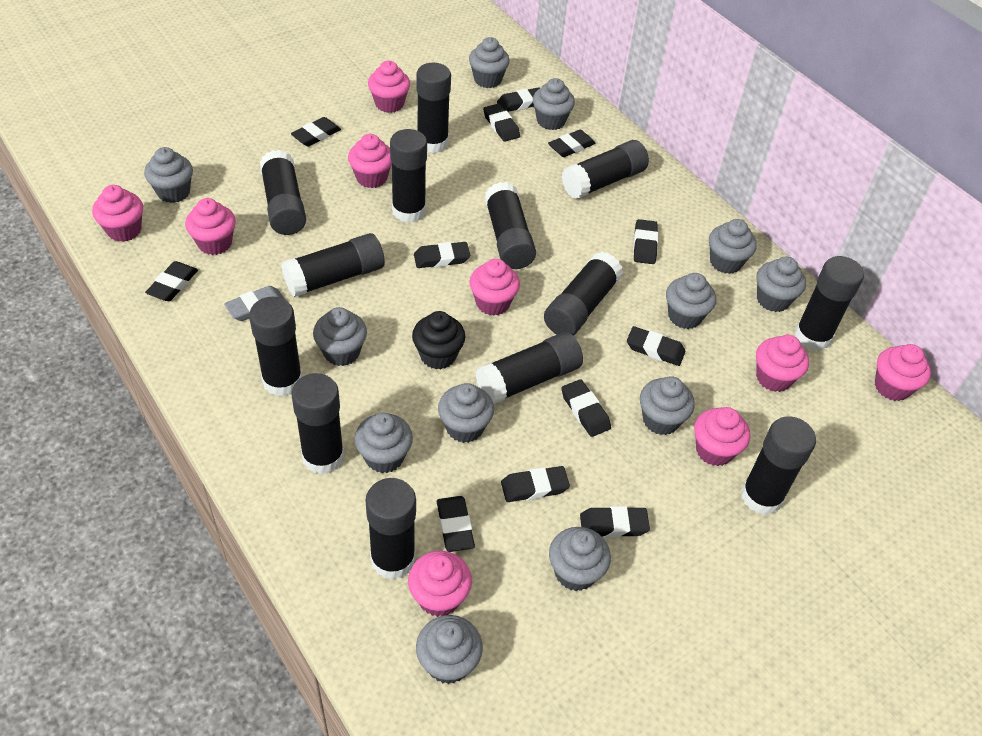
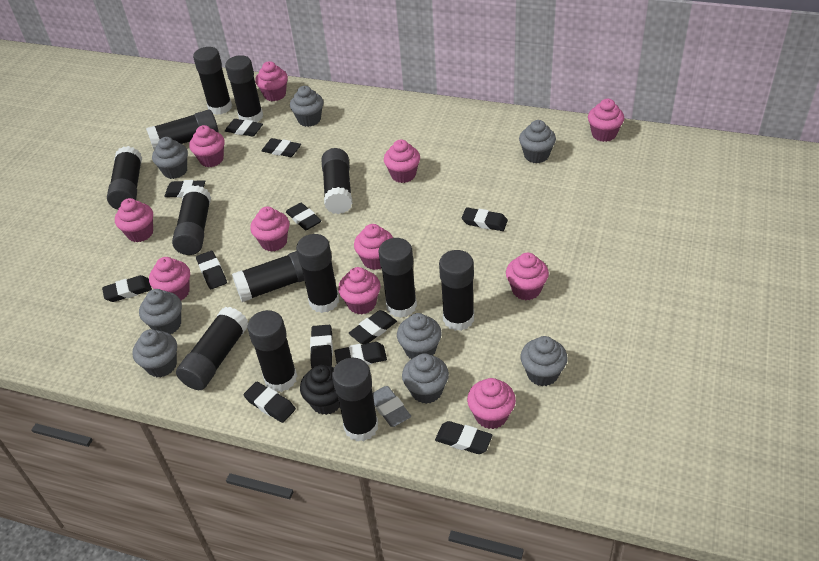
grey cupcake: [144,147,193,203] [313,307,367,366] [355,413,413,473] [416,615,483,684] [438,383,494,443] [469,37,510,88] [533,78,575,130] [549,527,611,591] [640,376,695,435] [666,273,716,329] [709,219,757,274] [756,256,806,312] = 12 -> [133,329,177,377] [139,289,182,334] [152,137,188,179] [290,86,323,127] [397,313,442,359] [402,353,449,404] [519,120,556,163] [521,336,568,386] = 8
pink cupcake: [92,185,143,242] [185,198,236,255] [348,134,392,188] [368,61,410,113] [408,551,472,617] [470,259,520,316] [694,407,750,466] [756,335,809,392] [875,344,931,401] = 9 -> [115,198,153,242] [149,257,190,300] [189,125,225,167] [250,206,290,252] [255,61,288,101] [338,267,381,314] [354,224,393,270] [384,139,420,183] [467,378,516,429] [506,253,549,300] [588,99,624,142] = 11

